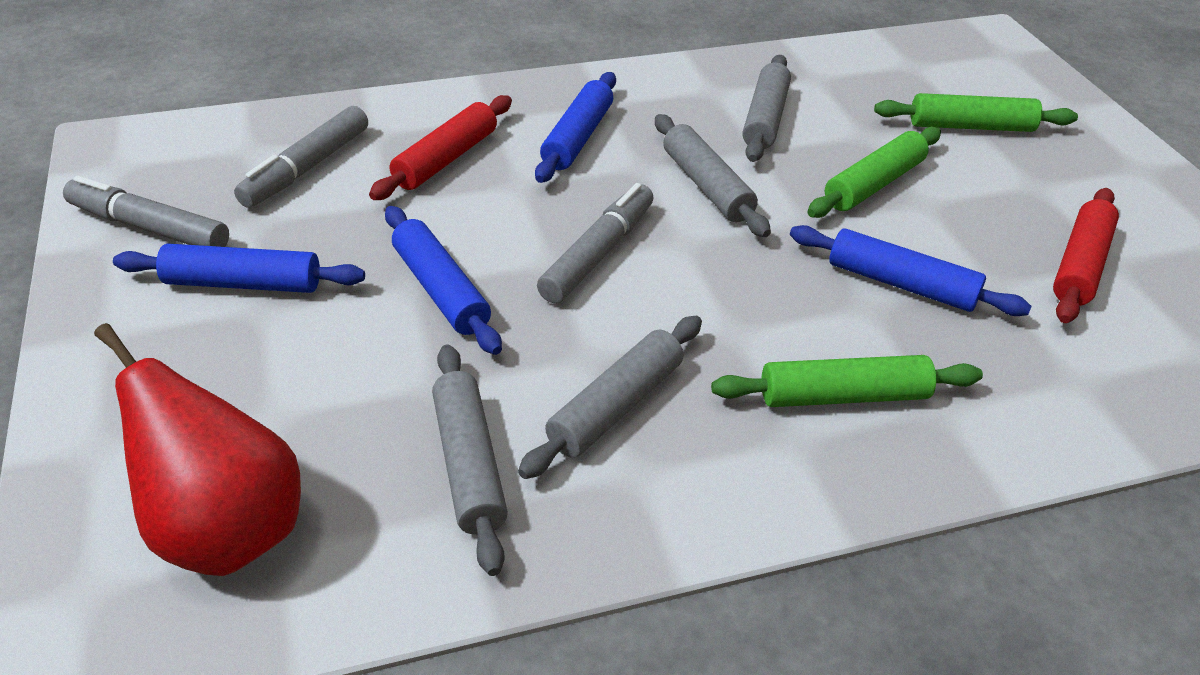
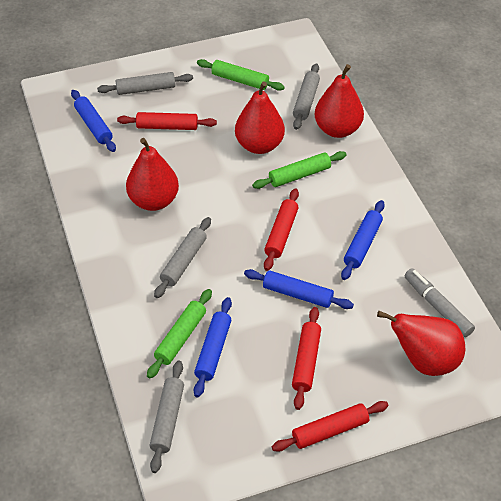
grey marker: [63,176,229,247] [234,106,368,208] [537,183,653,303] = 3 -> [405,268,475,337] = 1
red pear: [94,323,301,576] = 1 -> [126,138,179,211] [235,81,285,154] [315,64,364,138] [377,311,465,376] = 4
red rolling pin: [369,95,512,200] [1053,188,1119,323] = 2 -> [117,112,217,130] [264,188,299,271] [272,401,388,452] [292,307,321,410] = 4

